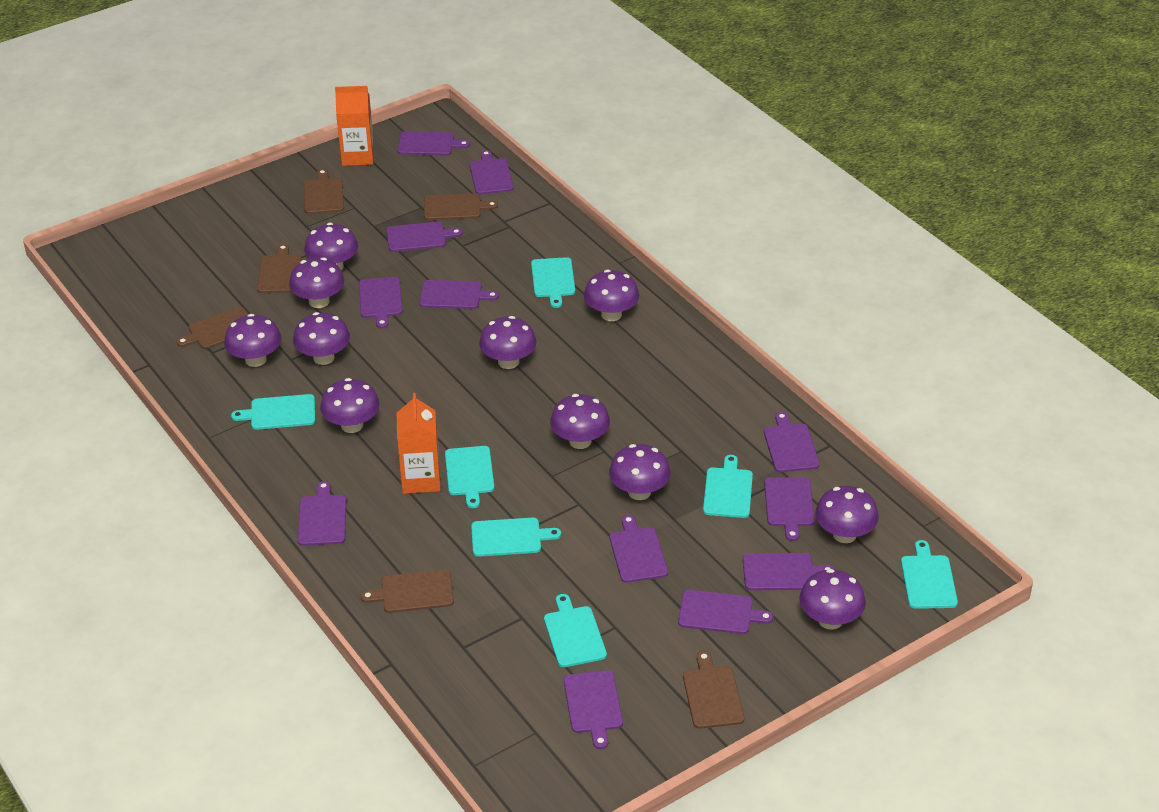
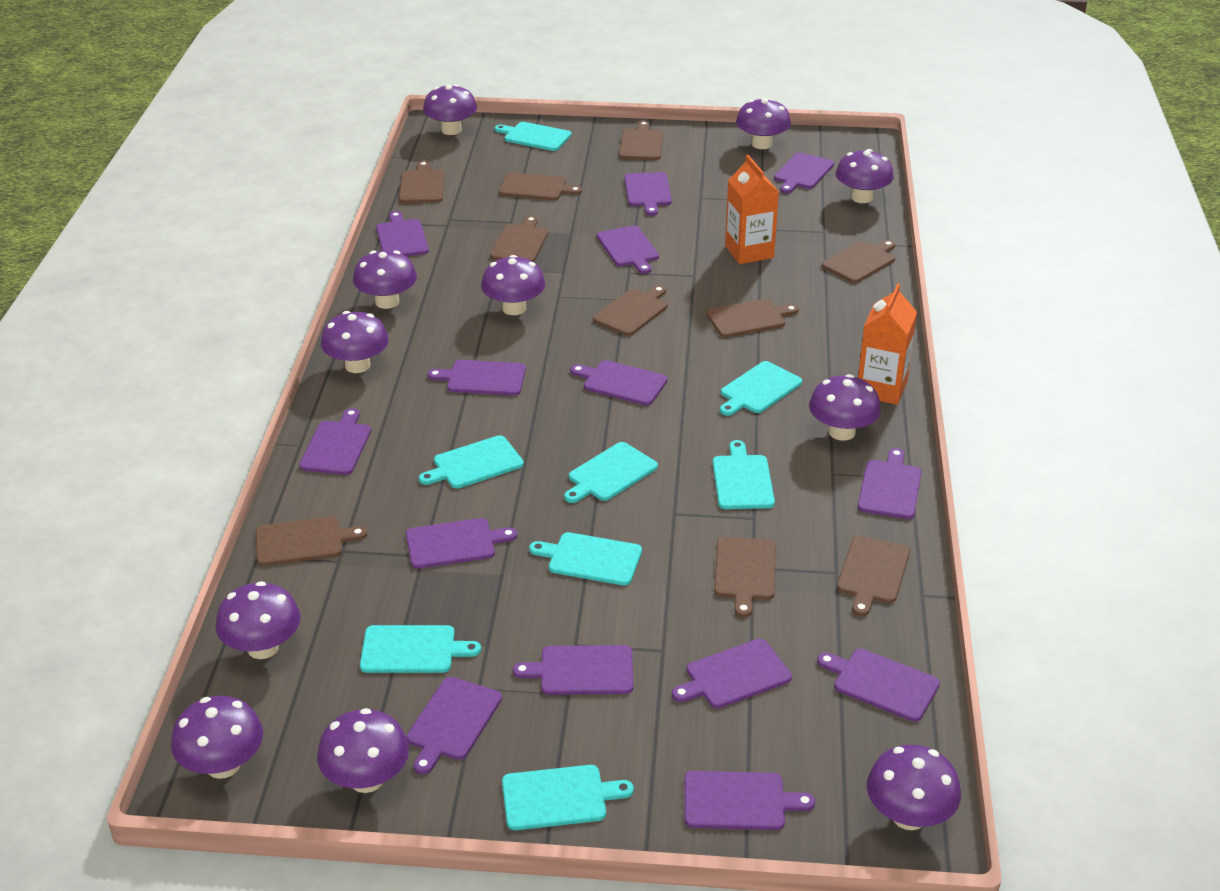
brown cutting board: [176,307,249,349] [257,244,302,293] [304,169,344,214] [361,570,454,613] [424,193,498,220] [683,651,744,729] = 6 -> [256,516,367,566] [399,161,444,203] [490,216,548,262] [499,172,582,200] [593,285,668,336] [619,121,663,160] [706,299,799,338] [714,537,776,617] [822,240,895,283] [837,536,910,616] = 10
purple cutting board: [298,481,346,546] [359,277,402,329] [386,222,462,252] [397,131,470,155] [419,280,499,309] [470,150,514,195] [564,670,623,749] [610,515,668,583] [678,590,773,634] [743,553,835,590] [764,412,820,472] [764,477,815,541] = 12 -> [299,408,371,475] [376,211,429,256] [406,518,517,569] [406,677,502,775] [428,360,526,396] [513,645,633,695] [570,360,668,406] [597,226,659,274] [624,172,672,216] [672,639,792,708] [684,771,815,830] [774,152,834,193] [817,649,940,722] [858,448,922,519] = 14
turquoise cutting board: [231,394,315,430] [445,446,494,508] [471,518,561,557] [531,257,575,308] [544,594,607,667] [703,455,753,518] [901,540,958,609] = 7 -> [360,625,481,673] [419,435,524,488] [494,122,571,151] [502,765,634,830] [529,532,642,585] [564,442,658,503] [713,440,775,509] [720,361,802,416] = 8

